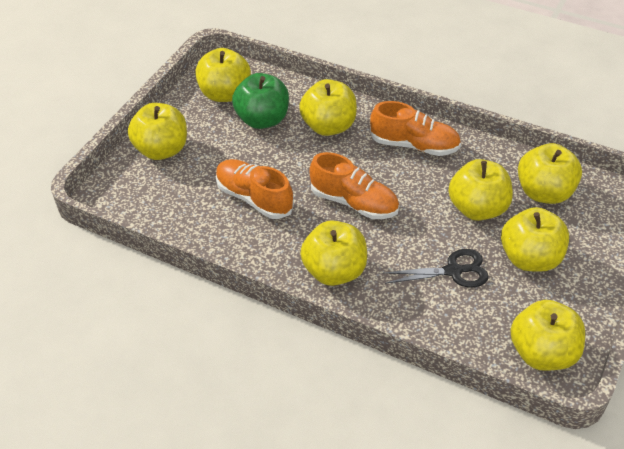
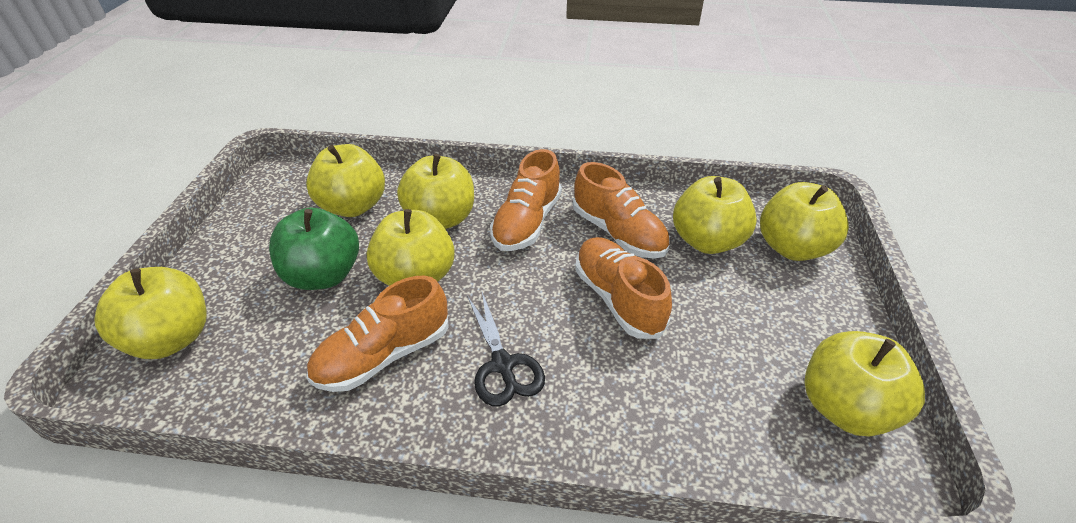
orange shoe: [216,159,294,219] [309,152,399,219] [370,101,461,156] = 3 -> [306,275,449,392] [490,149,562,251] [573,162,670,259] [575,237,672,339] = 4
yellow apple: [128,103,187,160] [195,48,251,102] [299,79,357,136] [300,220,367,286] [449,159,513,221] [501,207,569,272] [510,300,585,371] [518,143,582,204] = 8 -> [94,267,206,359] [306,144,385,217] [367,209,455,286] [397,154,474,229] [673,176,757,254] [760,182,849,261] [804,331,925,437] = 7

